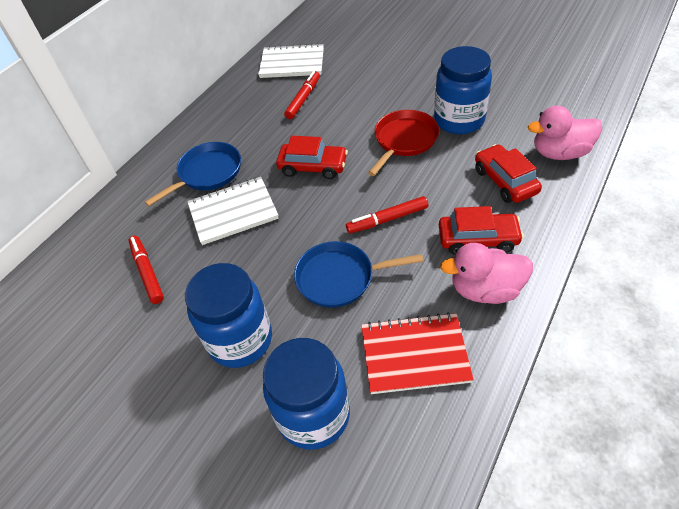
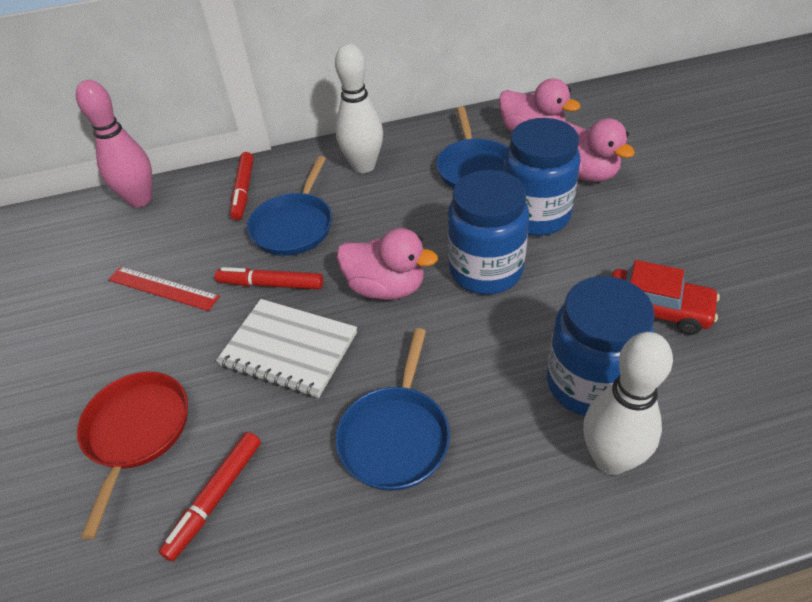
blue pan: [145,142,241,206] [294,241,423,308] = 2 -> [247,156,332,256] [336,328,450,491] [436,106,507,189] = 3
pink bowling pin: none = 0 -> [76,80,152,207] = 1
pink duck: [440,243,533,304] [528,106,602,160] = 2 -> [337,228,438,300] [499,79,581,132] [565,118,635,182] = 3
red car: [276,136,348,179] [439,206,524,255] [475,144,542,203] = 3 -> [611,260,720,335] = 1
red notebook: [361,312,474,394] = 1 -> none = 0
red ruler: none = 0 -> [108,267,220,311] = 1
white bowling pin: none = 0 -> [335,44,383,173] [583,332,673,475] = 2
white notebook: [187,177,279,245] [258,43,324,78] = 2 -> [216,299,357,398] = 1

